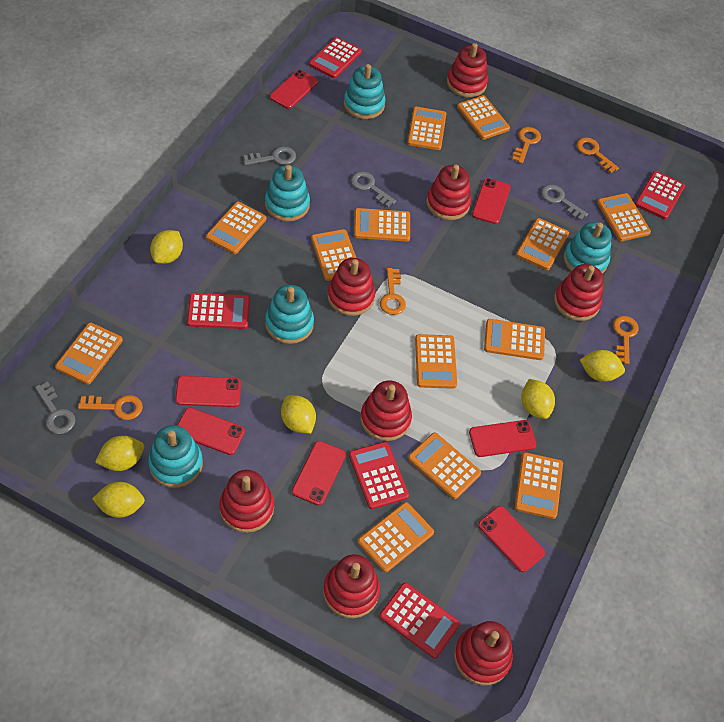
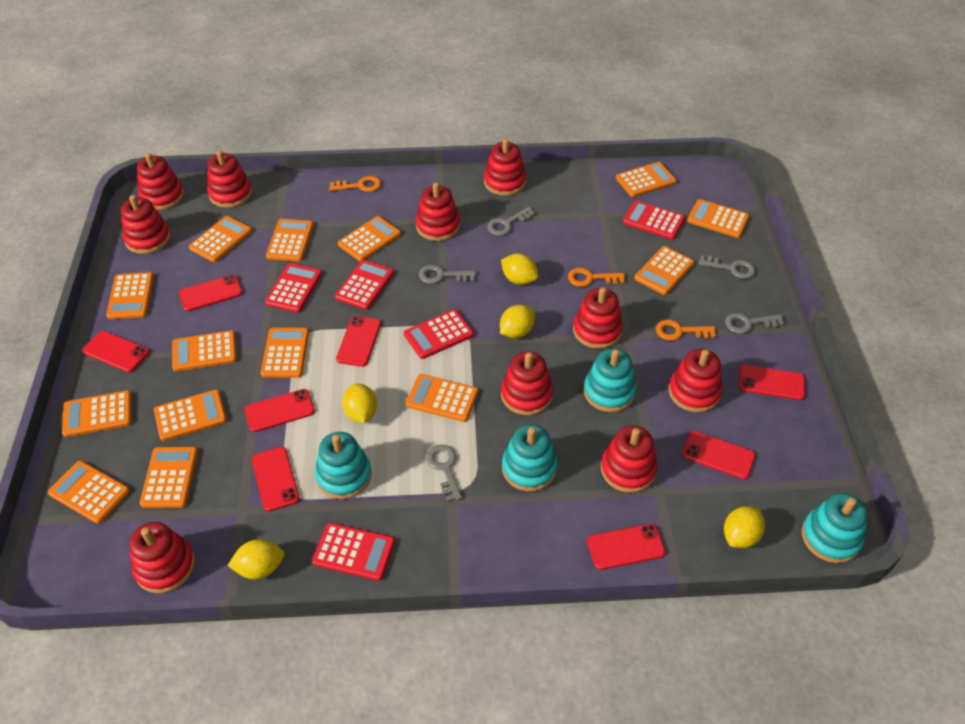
grey key: [35,382,76,434] [243,147,296,165] [351,171,396,207] [541,184,588,220] = 4 -> [419,265,476,284] [426,445,462,502] [487,207,535,236] [698,255,756,279] [725,313,785,334] = 5
orange calculator: [55,323,123,385] [206,202,266,254] [311,229,356,281] [354,208,410,242] [358,502,434,572] [408,107,446,150] [408,432,481,499] [415,334,457,389] [457,95,510,140] [484,319,545,360] [514,452,563,519] [516,218,569,270] [597,193,651,241] = 13 -> [48,460,130,524] [62,390,132,437] [106,272,154,319] [140,447,198,508] [154,389,227,441] [172,330,237,372] [189,216,252,262] [261,328,309,378] [266,219,314,262] [338,216,401,261] [406,374,478,422] [616,162,676,197] [634,246,694,295] [687,199,750,238] = 14
orange key: [78,395,143,420] [380,268,406,315] [512,127,541,164] [577,137,619,173] [613,316,639,364] = 5 -> [329,176,381,192] [568,268,625,287] [656,320,716,340] = 3
red phone: [175,376,241,407] [177,408,245,455] [270,70,318,109] [292,441,346,506] [469,420,537,457] [472,178,511,224] [478,506,545,572] = 7 -> [83,331,149,373] [179,275,243,311] [244,389,315,432] [252,447,300,512] [336,316,381,367] [587,524,666,570] [682,431,755,479] [739,365,805,400] = 8
red stacking toy: [219,470,274,533] [323,554,380,618] [328,258,375,316] [360,381,412,441] [426,165,471,220] [447,43,488,97] [454,621,513,686] [554,264,604,321] = 8 -> [121,195,171,254] [129,522,195,593] [137,153,184,210] [207,150,252,208] [416,183,460,241] [484,139,526,196] [501,351,553,415] [573,287,623,349] [601,425,657,493] [669,349,722,413] = 10
turquoise stacking toy: [148,425,203,488] [265,165,310,221] [265,285,314,344] [344,64,386,119] [563,222,612,274] = 5 -> [315,432,372,499] [502,424,557,491] [583,348,636,412] [802,493,868,563] = 4
yellow lemon: [92,482,145,518] [95,436,144,471] [150,230,183,264] [281,395,316,434] [521,379,555,419] [580,350,625,382] = 6 -> [227,539,285,579] [342,383,377,423] [500,305,535,338] [501,253,538,285] [724,506,765,548] = 5

